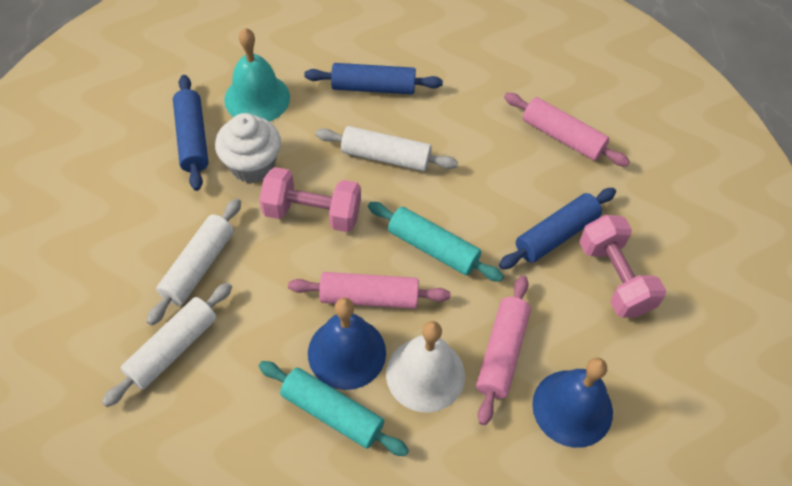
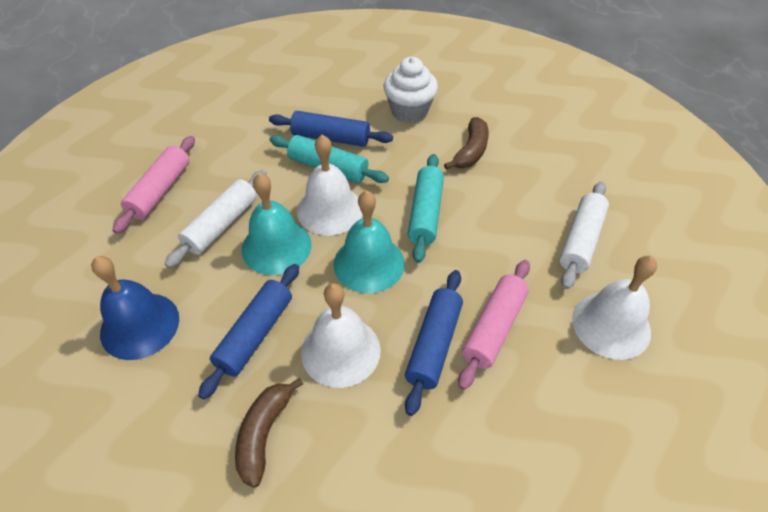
blue bell: [308,298,386,390] [532,358,613,448] = 2 -> [91,256,179,360] = 1
brown banana: none = 0 -> [235,378,303,488] [444,117,489,170] = 2
pink dumbbell: [259,167,361,232] [579,215,666,318] = 2 -> none = 0
pink rolling pin: [288,272,451,309] [476,275,531,425] [504,93,630,167] = 3 -> [113,136,195,234] [458,260,530,390] = 2
turquoise bell: [224,28,290,122] = 1 -> [242,173,312,275] [333,190,405,293] = 2
white bell: [386,321,465,413] = 1 -> [297,135,363,235] [301,283,381,388] [572,256,657,360] = 3
white rolling pin: [102,283,232,407] [147,198,241,326] [316,126,458,171] = 3 -> [165,170,267,268] [559,182,609,289] = 2

